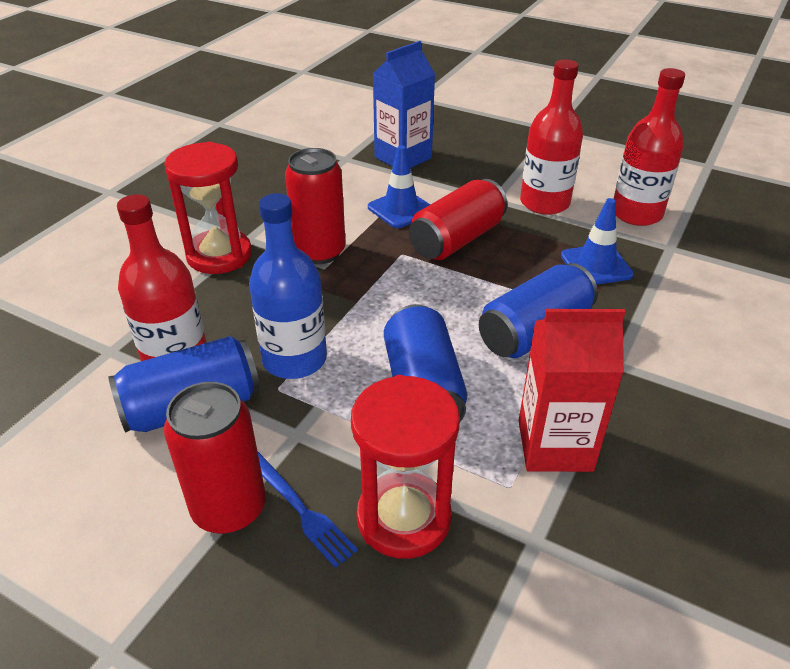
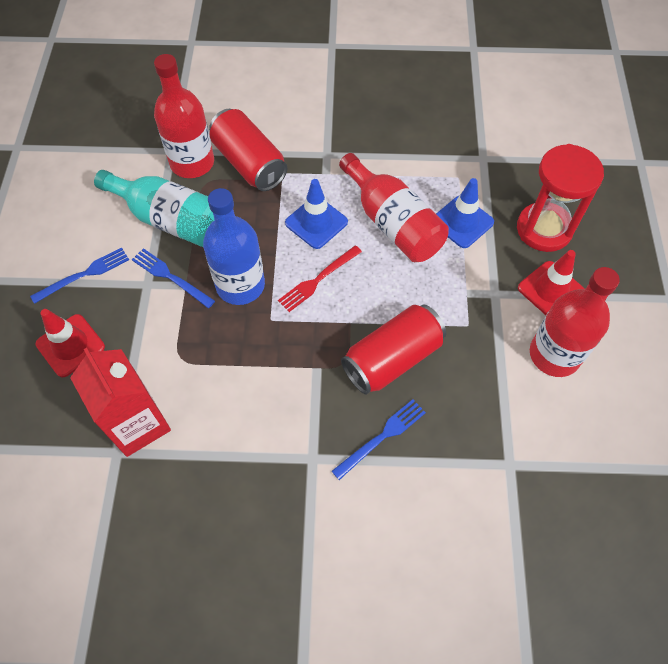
blue can: [108,336,260,432] [384,304,467,422] [479,263,598,358] = 3 -> none = 0
blue carton: [373,41,435,168] = 1 -> none = 0
blue fork: [258,452,358,568] = 1 -> [30,247,129,304] [132,248,215,308] [332,399,426,480] = 3
red can: [164,382,266,534] [285,148,346,264] [409,179,508,260] = 3 -> [209,109,287,191] [341,304,446,395] = 2
red fork: none = 0 -> [278,245,362,312] = 1
red hourglass: [164,142,252,274] [351,375,460,559] = 2 -> [517,144,604,252] = 1
red traffic cone: none = 0 -> [36,309,105,377] [518,250,584,315] = 2
turquoise bottle: none = 0 -> [94,170,214,247] = 1

